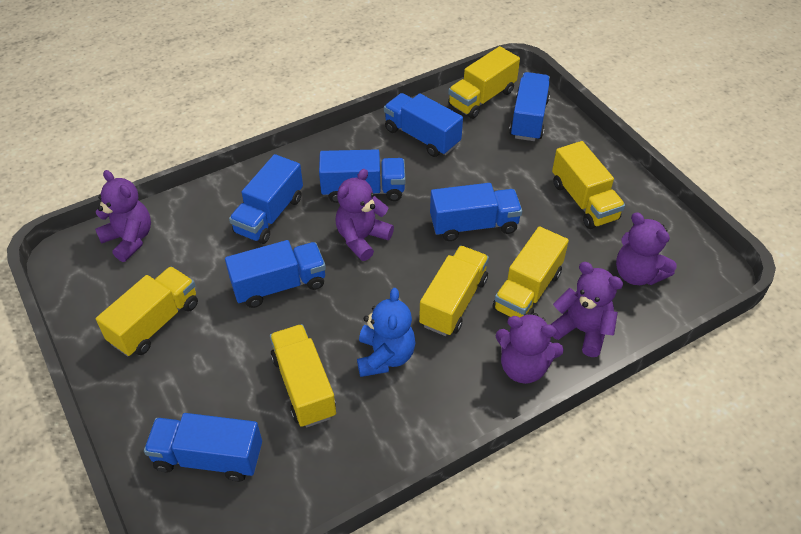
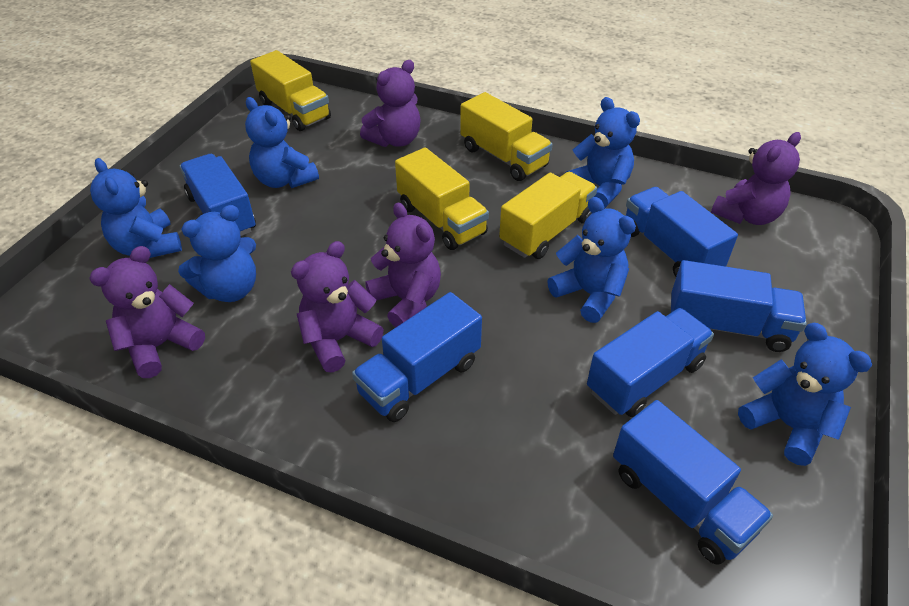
blue teddy bear: [357,288,415,377] = 1 -> [90,158,182,258] [178,205,256,302] [245,97,319,188] [547,197,636,323] [565,97,640,208] [738,323,872,466] = 6
blue truck: [144,413,262,482] [225,240,326,308] [229,154,303,244] [319,149,405,203] [384,93,463,157] [430,183,522,241] [509,72,550,141] = 7 -> [180,154,256,236] [352,292,482,422] [587,308,714,417] [613,400,773,565] [626,187,738,277] [671,260,807,352] = 6
yellow truck: [96,266,198,356] [270,324,336,427] [419,246,489,336] [448,46,520,119] [493,226,569,317] [552,141,625,229] = 6 -> [250,50,331,131] [395,147,489,250] [460,92,553,181] [499,172,597,259] = 4

